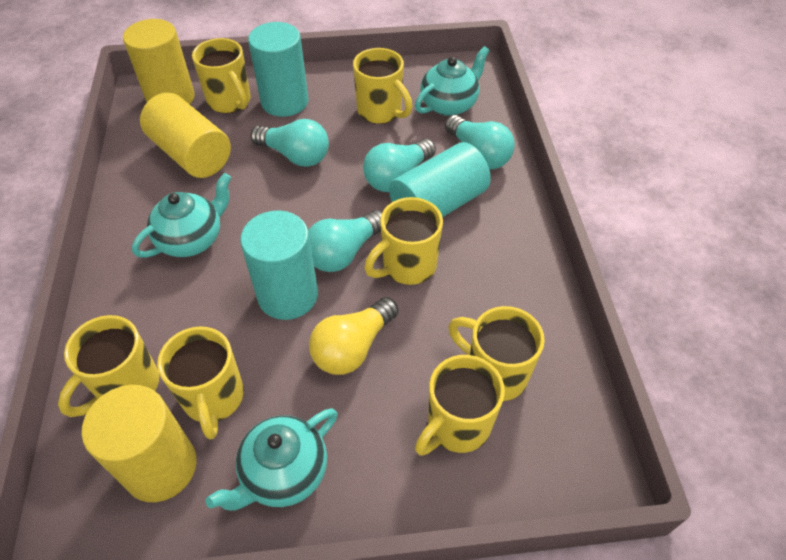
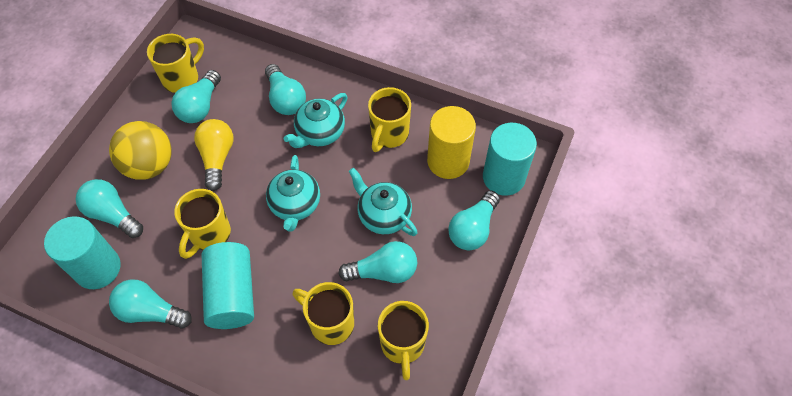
turquoise light bulb: [251,119,329,167] [308,210,382,272] [363,139,436,192] [445,115,515,170] = 4 -> [76,179,143,238] [109,280,192,329] [171,70,221,123] [265,64,306,115] [338,241,417,283] [448,191,500,251] = 6
yellow ball: none = 0 -> [109,121,172,180] = 1
yellow cylinder: [82,385,197,502] [123,19,195,104] [140,93,231,178] = 3 -> [427,106,476,179] = 1
yellow mug: [58,315,159,417] [157,326,244,440] [192,38,251,113] [353,48,412,124] [364,197,443,285] [415,355,505,456] [448,306,545,401] = 7 -> [147,34,204,93] [174,189,231,259] [293,282,354,345] [368,87,411,152] [378,301,429,380] = 5

